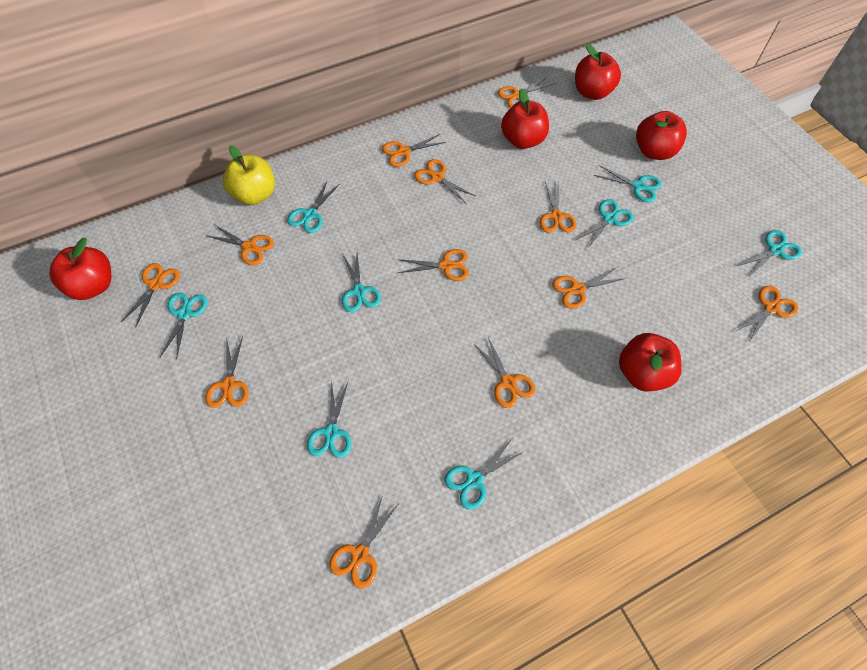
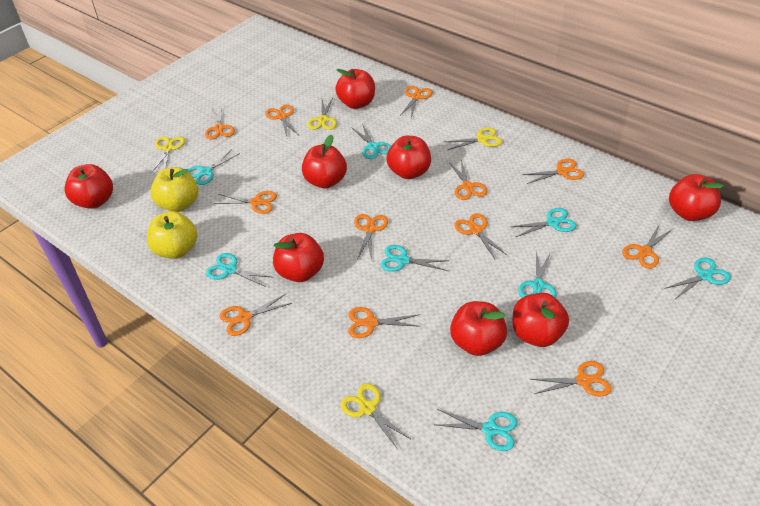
red apple: [49,238,111,300] [501,88,549,149] [575,44,621,100] [619,333,682,392] [636,111,687,160] = 5 -> [64,164,113,209] [273,233,324,282] [302,135,347,188] [336,69,375,109] [387,136,431,179] [450,301,507,356] [513,293,569,347] [669,174,724,221] = 8
yellow apple: [223,145,275,205] = 1 -> [147,211,197,259] [150,167,198,212] = 2
yellow scissors: none = 0 -> [152,137,185,172] [308,98,337,130] [341,383,410,448] [445,127,502,150] = 4

